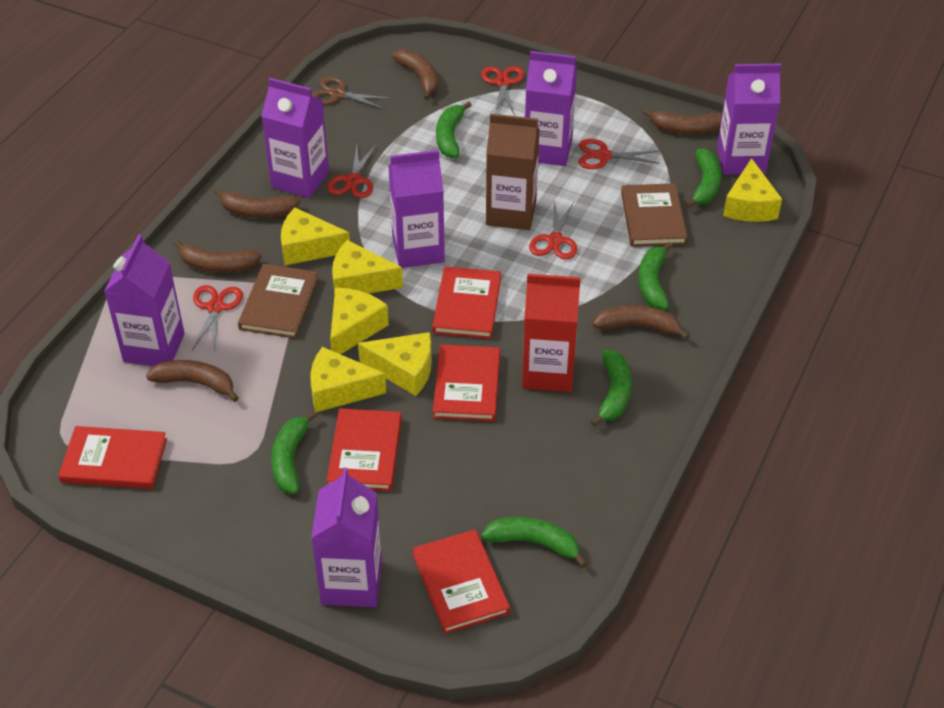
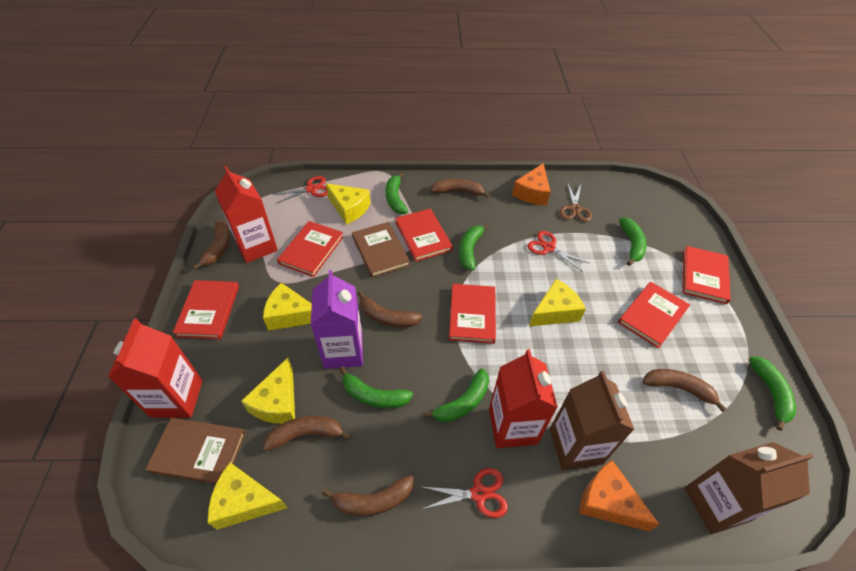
brown carton: [486,114,540,230] = 1 -> [550,371,635,470] [685,442,814,534] = 2
orange cheese: none = 0 -> [512,163,551,205] [579,460,660,531] = 2
purple carton: [104,234,185,366] [261,78,329,198] [311,468,382,607] [388,150,445,268] [525,51,577,166] [717,64,781,175] = 6 -> [311,270,363,369] = 1
red book: [58,426,167,489] [326,408,402,491] [412,529,510,634] [432,266,501,339] [433,345,500,422] = 5 -> [173,280,239,339] [277,221,343,277] [395,209,453,262] [449,284,496,344] [618,282,690,348] [683,246,731,304] = 6
red carton: [522,274,581,392] = 1 -> [108,319,203,418] [215,166,278,263] [489,349,558,448] = 3
red scissors: [192,285,243,352] [327,145,376,198] [481,66,524,114] [529,201,577,260] [579,139,660,169] = 5 -> [274,176,328,203] [422,468,508,518] [527,231,589,272] = 3
yellow cheese: [281,208,350,265] [310,347,386,412] [330,287,389,354] [332,240,403,294] [358,332,432,396] [723,158,782,222] = 6 -> [208,463,287,530] [241,358,295,424] [263,283,312,331] [326,183,371,224] [529,279,586,326] = 5

